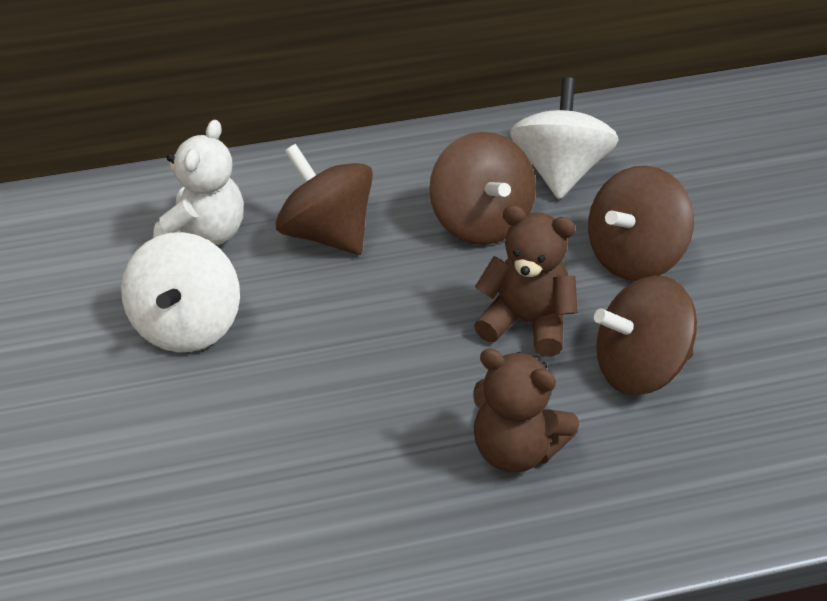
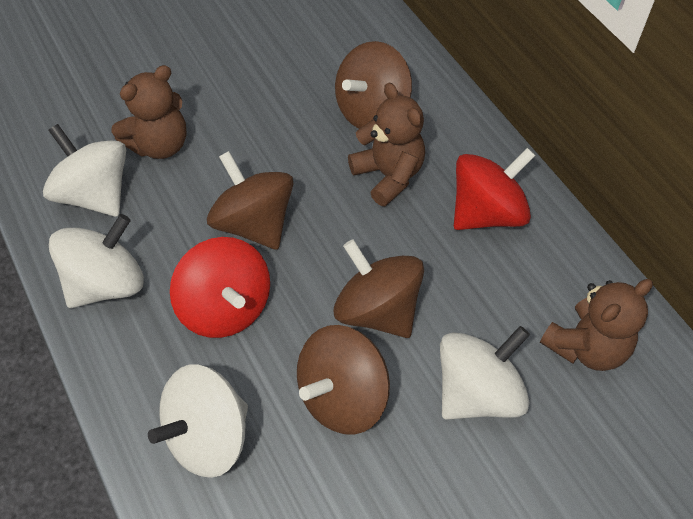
brown teddy bear: [473,348,579,472] [474,205,578,357] = 2 -> [112,65,187,159] [348,83,425,207] [540,279,653,371] = 3
red spinning top: none = 0 -> [170,237,270,338] [454,148,536,230] = 2
white spinning top: [121,232,240,352] [510,77,619,199] = 2 -> [43,124,126,217] [49,214,144,308] [148,364,248,478] [440,326,530,420] = 4
white teddy bear: [153,120,244,245] = 1 -> none = 0

